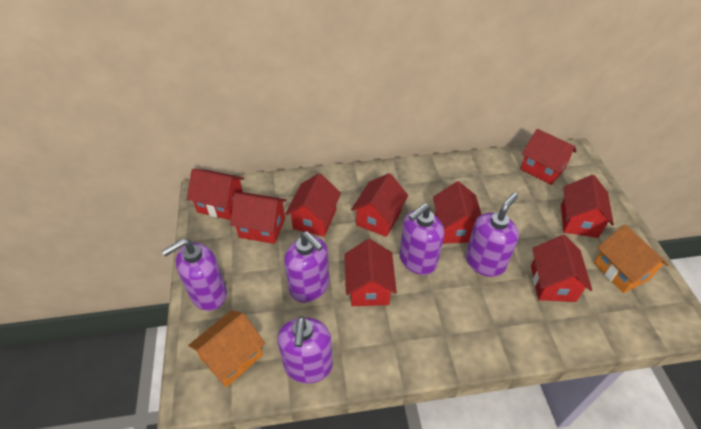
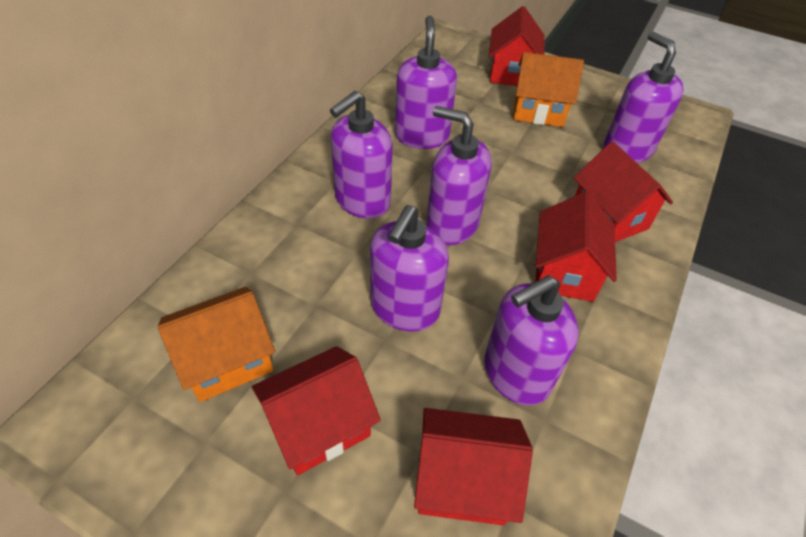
purple soap dispenser: [162,239,227,311] [278,316,333,383] [284,231,329,303] [399,203,445,275] [465,193,519,277] = 5 -> [330,91,393,219] [370,205,449,331] [395,16,457,149] [426,106,492,245] [484,275,579,405] [603,32,684,163] = 6
red house: [187,169,244,220] [230,193,287,244] [285,173,341,237] [344,239,397,306] [351,173,409,237] [433,181,482,244] [520,129,577,185] [531,235,592,302] [561,175,614,238] = 9 -> [252,346,381,475] [414,408,533,525] [489,6,545,86] [535,191,617,302] [573,142,673,242] = 5

